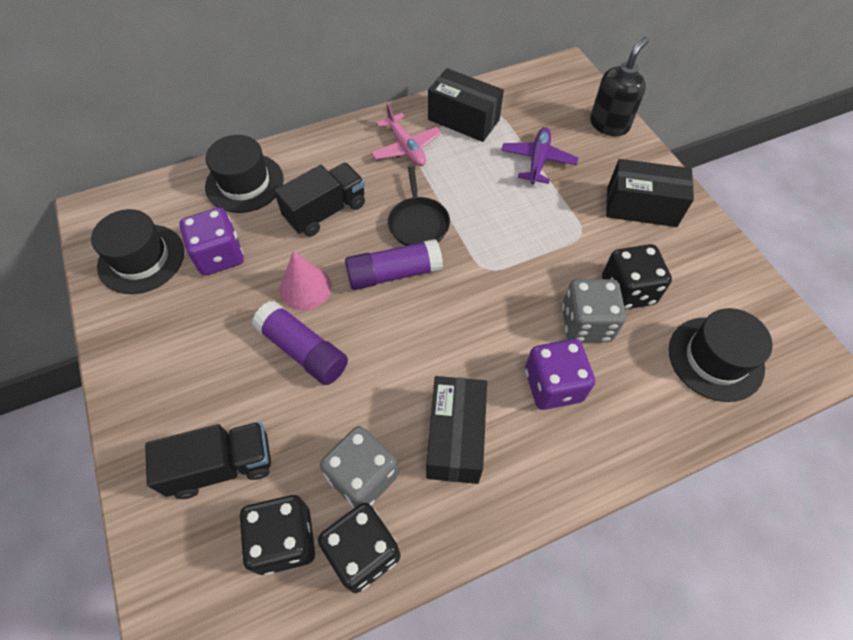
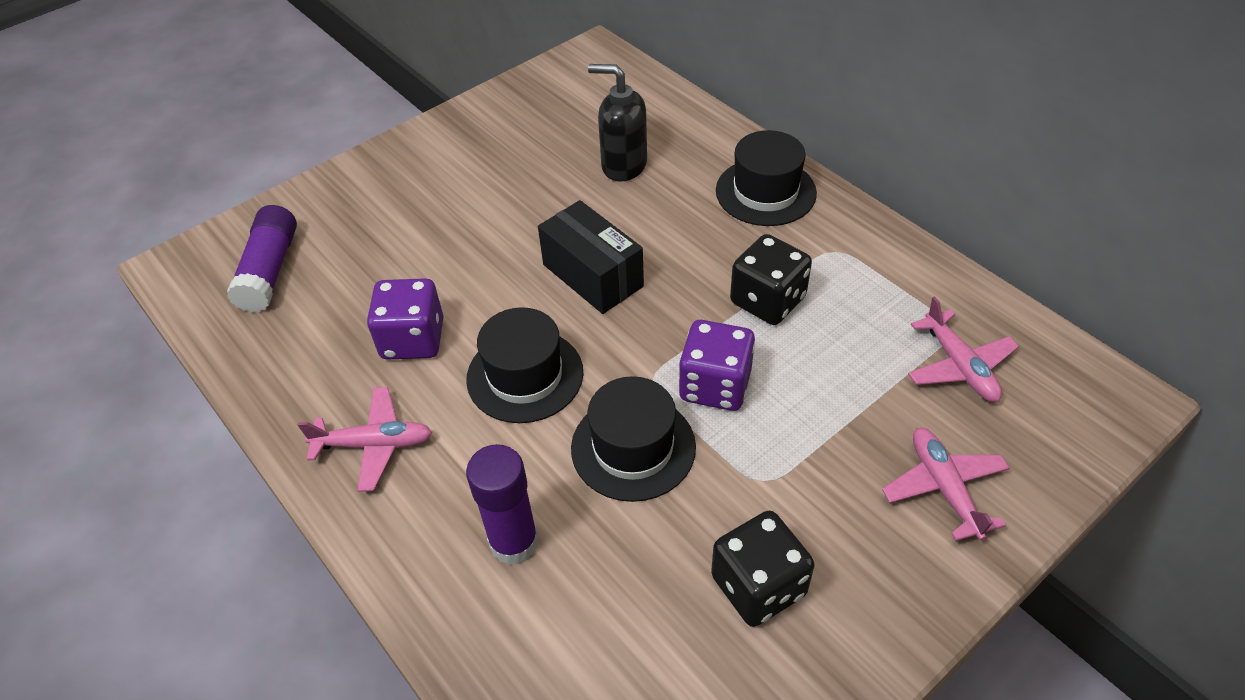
black box: [426,376,487,484] [428,68,504,142] [606,159,694,227] = 3 -> [538,200,644,314] = 1
black dice: [240,495,315,575] [318,503,401,593] [602,244,672,310] = 3 -> [711,511,815,627] [730,234,812,325] = 2
black pan: [388,166,450,246] = 1 -> none = 0
black truck: [145,422,271,499] [274,163,365,237] = 2 -> none = 0
grey dice: [320,426,399,508] [562,279,626,342] = 2 -> none = 0
pink cone: [280,251,332,311] = 1 -> none = 0
pink plane: [371,103,442,166] = 1 -> [298,387,432,492] [882,428,1010,541] [908,296,1019,402] = 3
purple plane: [501,127,578,184] = 1 -> none = 0

